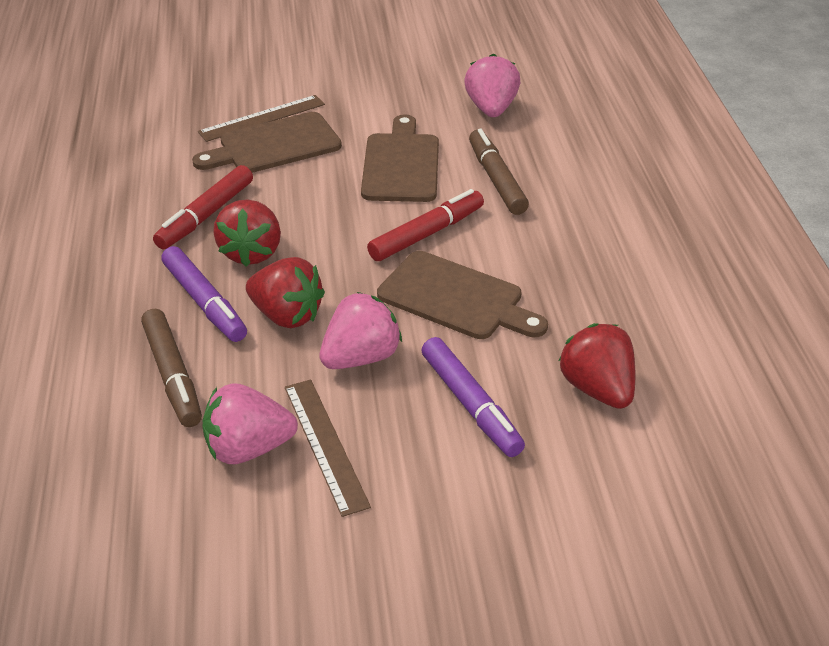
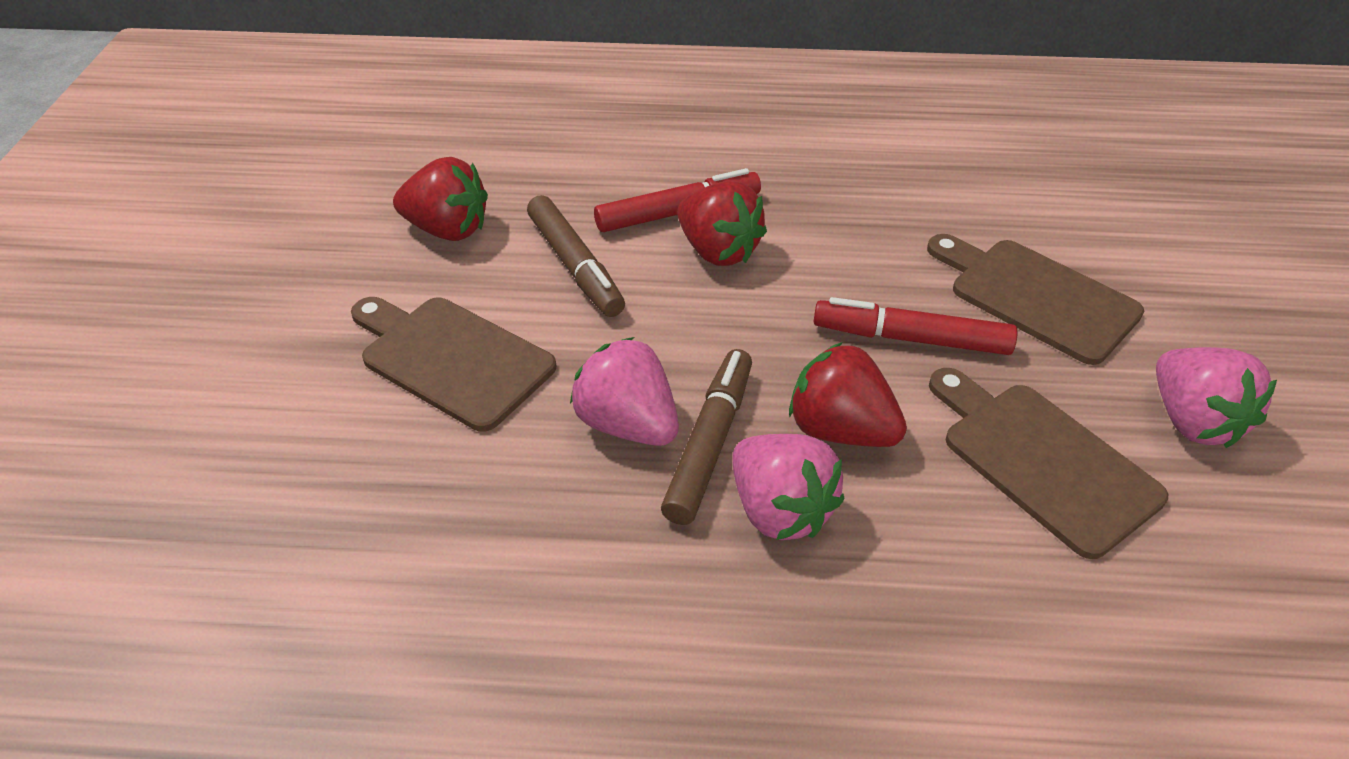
brown ruler: [198,95,325,142] [285,380,371,517] = 2 -> none = 0
purple marker: [161,246,247,342] [421,337,525,457] = 2 -> none = 0

